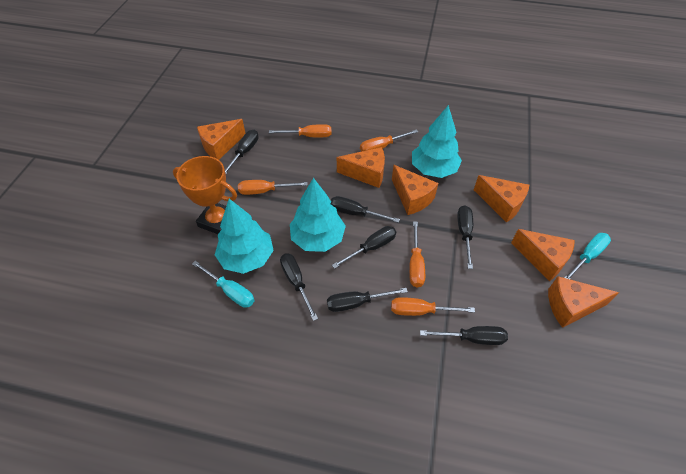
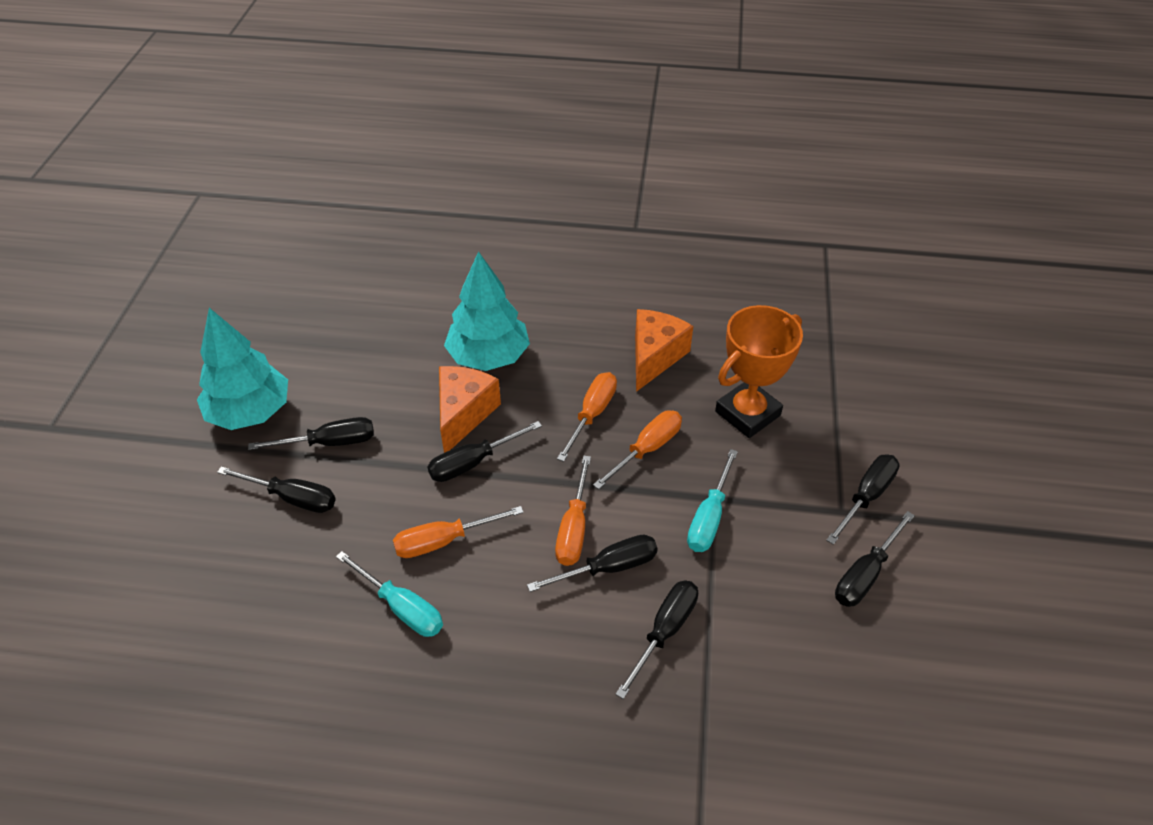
orange cheese: [197,119,245,160] [337,147,385,188] [392,165,438,215] [474,175,529,222] [511,229,575,281] [548,276,619,328] = 6 -> [439,366,501,453] [635,309,693,392] = 2
orange screwdriver: [238,180,308,195] [269,124,331,137] [360,129,418,152] [391,297,475,316] [409,221,425,288] = 5 -> [393,506,524,558] [555,455,591,566] [557,372,617,462] [593,410,682,489] = 4
turquoise tree: [215,199,274,274] [290,178,346,252] [412,105,462,178] = 3 -> [197,308,288,430] [444,251,530,371] = 2

